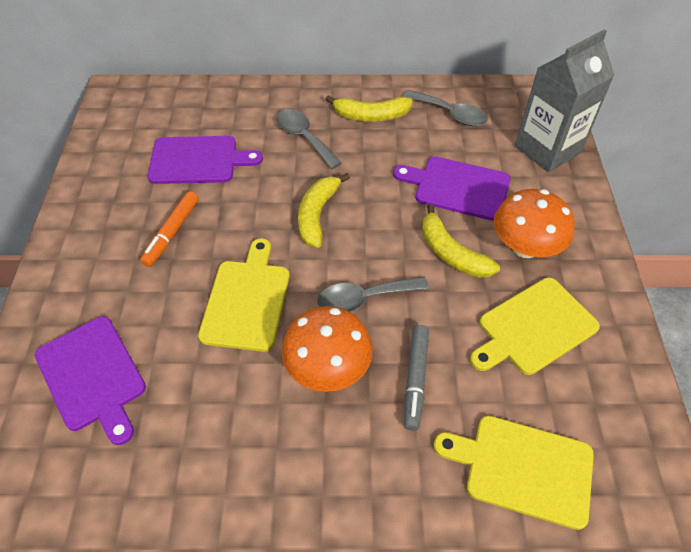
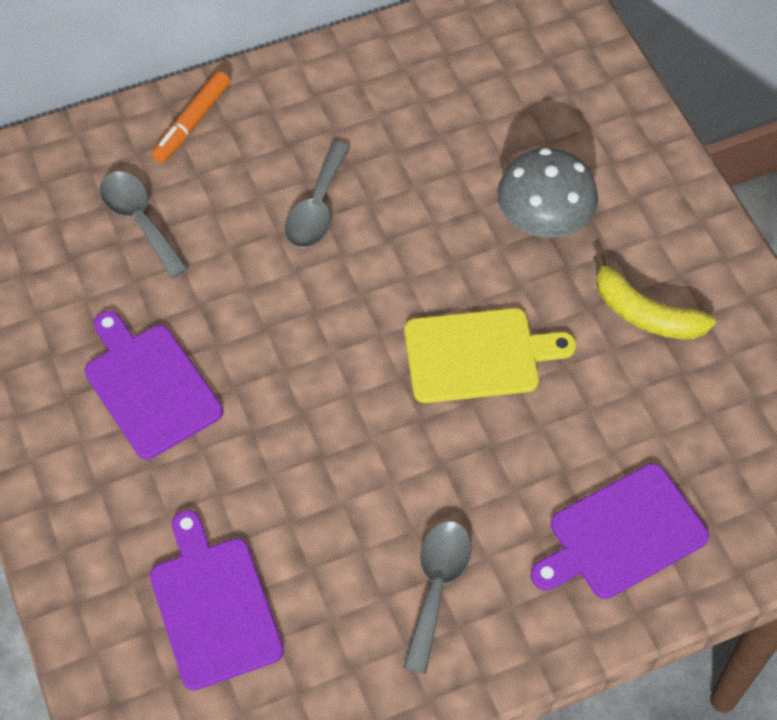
grey carton: [515,29,614,172] = 1 -> none = 0
grey marker: [404,325,429,430] = 1 -> none = 0
grey mushroom: none = 0 -> [497,148,598,238] = 1
orange mushroom: [282,306,373,392] [494,189,575,258] = 2 -> none = 0
yellow banana: [298,173,350,248] [325,95,413,122] [422,204,500,278] = 3 -> [593,253,716,339] = 1
yellow cutting board: [198,238,290,352] [434,416,594,530] [470,277,600,375] = 3 -> [404,308,576,403] = 1

